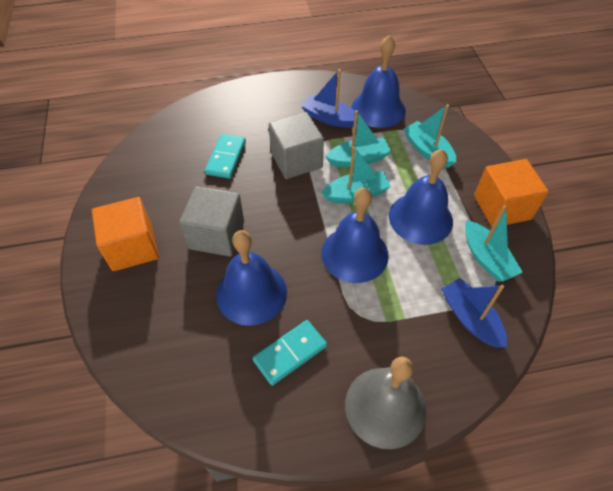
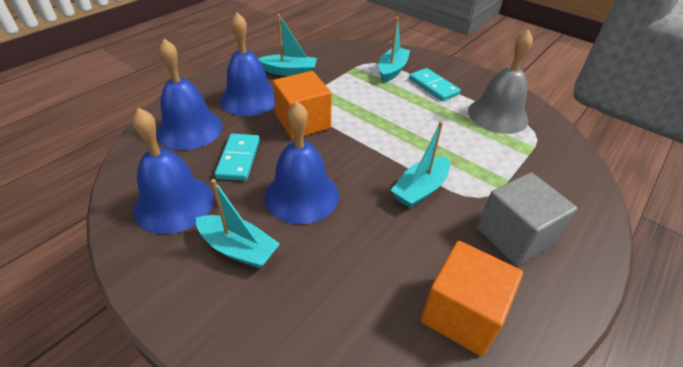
blue boat: [301,69,358,128] [441,278,507,347] = 2 -> none = 0
grey cube: [179,186,244,257] [269,112,324,179] = 2 -> [477,172,578,266] = 1

